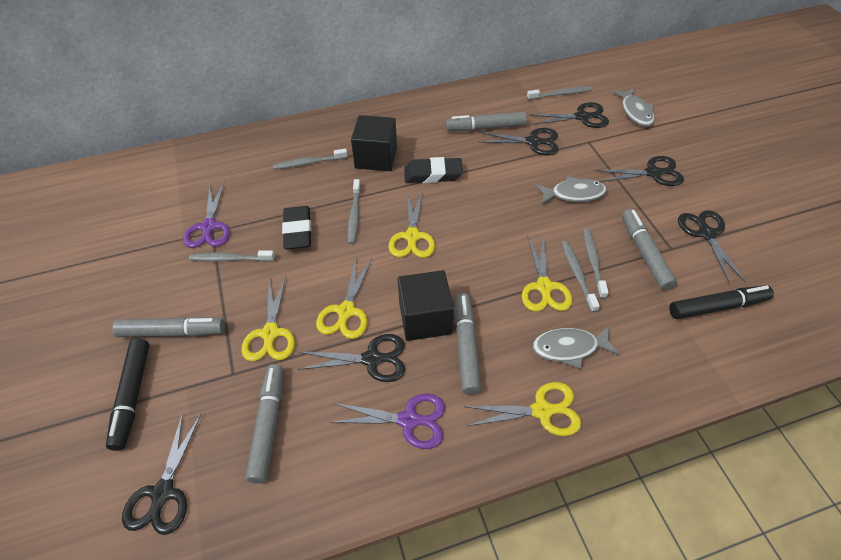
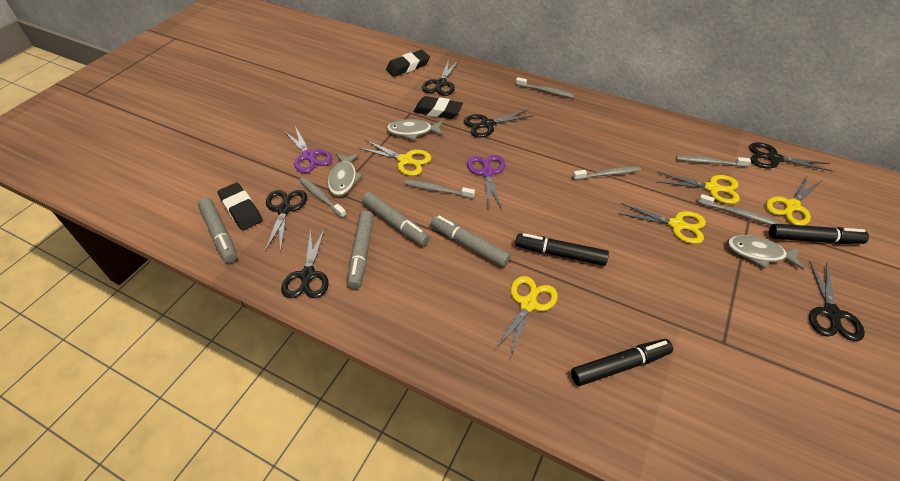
black cube: [351,115,397,171] [398,270,454,341] = 2 -> none = 0
black eraser: [282,206,311,249] [404,157,463,183] = 2 -> [218,183,263,230] [386,50,430,77] [413,96,463,119] = 3
black marker: [106,339,149,451] [669,285,774,319] = 2 -> [515,233,609,266] [571,339,673,386] [769,224,869,244] = 3
grey marker: [112,317,225,337] [245,364,283,483] [446,112,527,131] [455,293,481,395] [622,209,677,290] = 5 -> [198,198,237,263] [347,211,374,289] [362,192,430,246] [431,215,511,267] = 4

